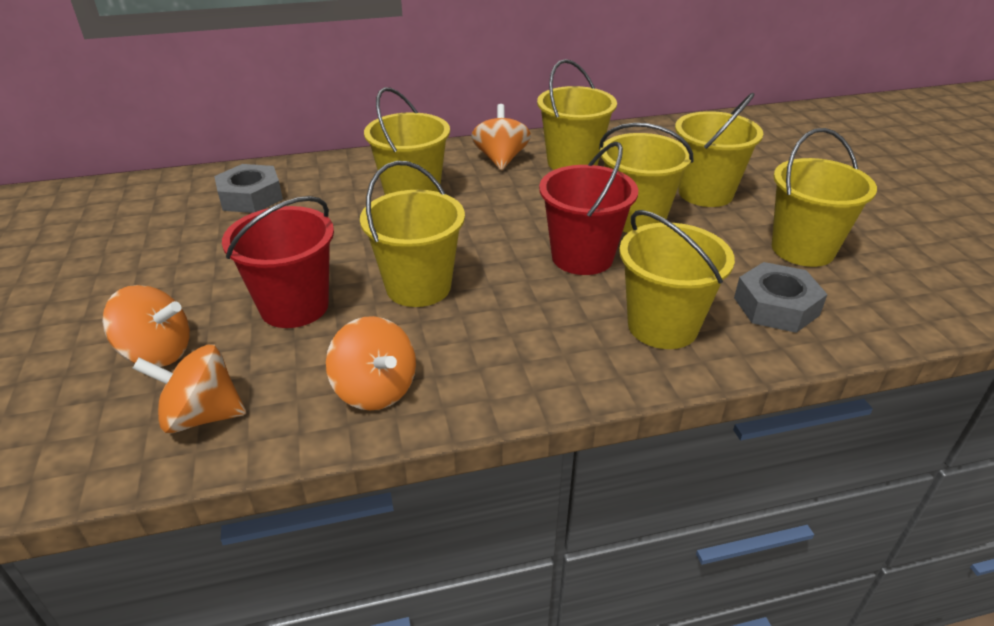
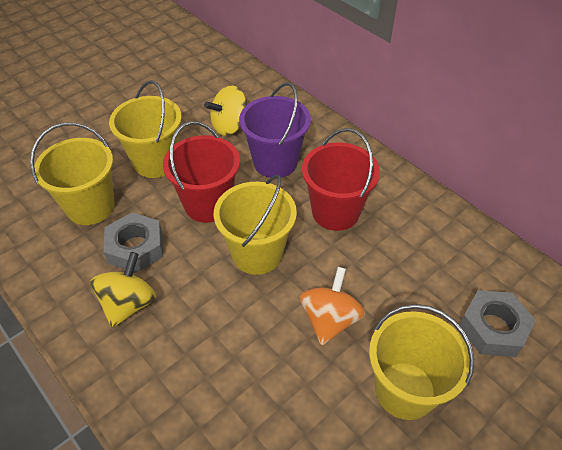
orange spinning top: [102,285,190,367] [132,344,246,434] [326,316,416,410] [471,104,531,171] = 4 -> [300,267,365,345] = 1
purple bucket: none = 0 -> [239,82,311,178] = 1
yellow bucket: [360,161,465,307] [364,87,450,195] [537,59,617,170] [599,123,694,233] [619,210,735,349] [675,93,763,207] [772,128,877,267] = 7 -> [30,123,115,225] [109,80,182,178] [214,175,297,275] [369,304,474,420] = 4
yellow spinning top: none = 0 -> [90,252,156,328] [204,86,247,136] = 2

